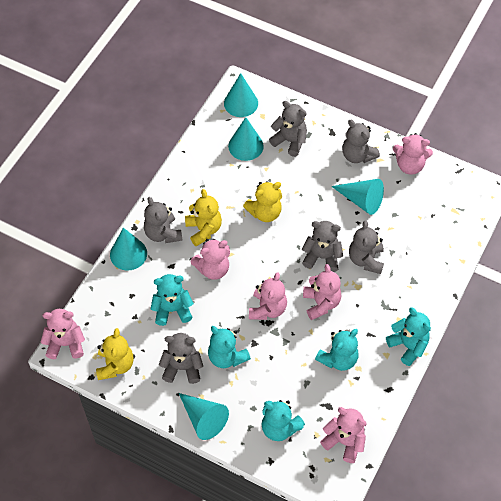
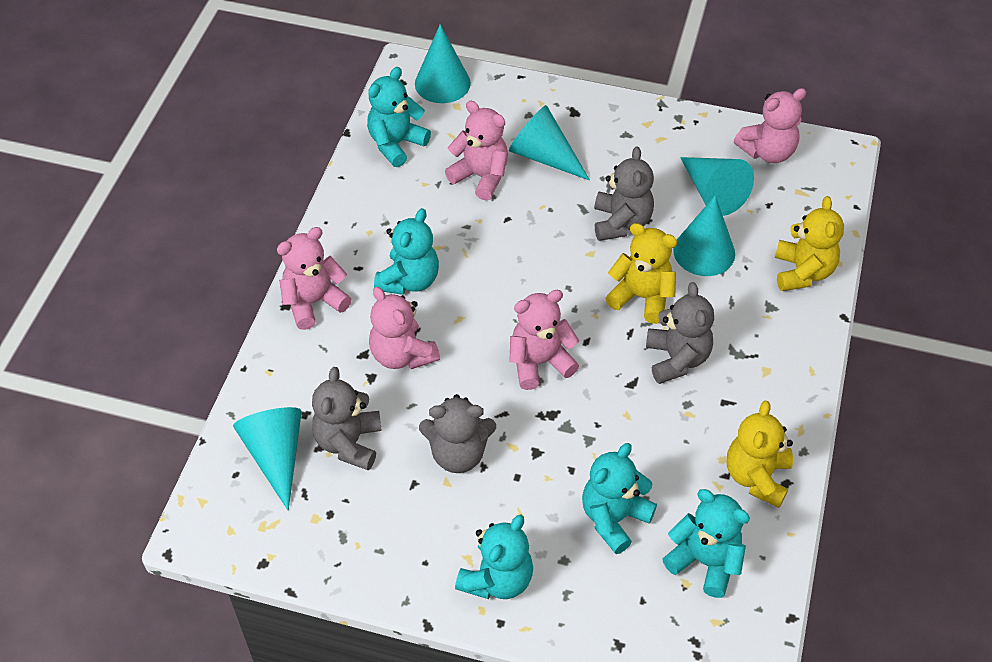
grey teddy bear: [144,197,183,243] [159,333,203,384] [269,101,307,157] [302,221,343,272] [342,120,380,163] [349,220,384,274] = 6 -> [312,367,382,470] [419,394,496,473] [594,146,654,241] [646,282,714,384] = 4
pink teddy bear: [41,309,85,359] [191,239,230,280] [249,272,287,320] [303,264,341,320] [320,407,367,463] [393,133,433,175] = 6 -> [277,227,352,330] [369,287,440,369] [445,101,508,201] [509,290,580,390] [734,88,806,163] = 5

